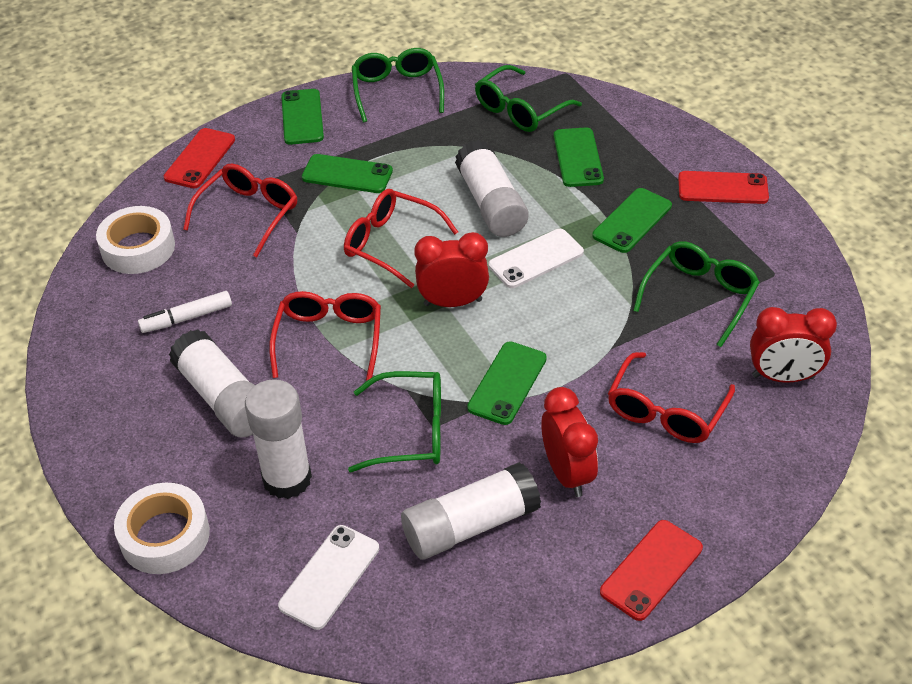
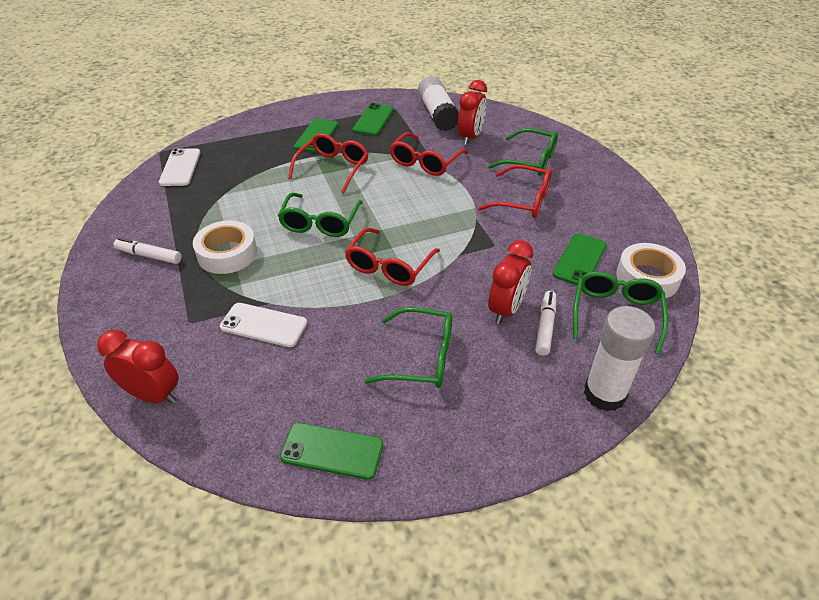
green phone: [281,89,324,145] [302,154,393,193] [467,341,547,425] [554,127,604,187] [592,188,672,253] = 5 -> [280,423,383,480] [294,118,338,153] [353,103,394,136] [553,233,607,285] = 4
red phone: [164,128,235,188] [600,520,703,621] [678,171,769,204] = 3 -> none = 0
white glue stick: [169,329,255,438] [245,379,312,499] [401,462,541,560] [455,140,528,237] = 4 -> [418,76,459,131] [584,306,656,411] = 2
white marker: [138,291,232,333] = 1 -> [114,238,181,264] [535,291,556,356] = 2

